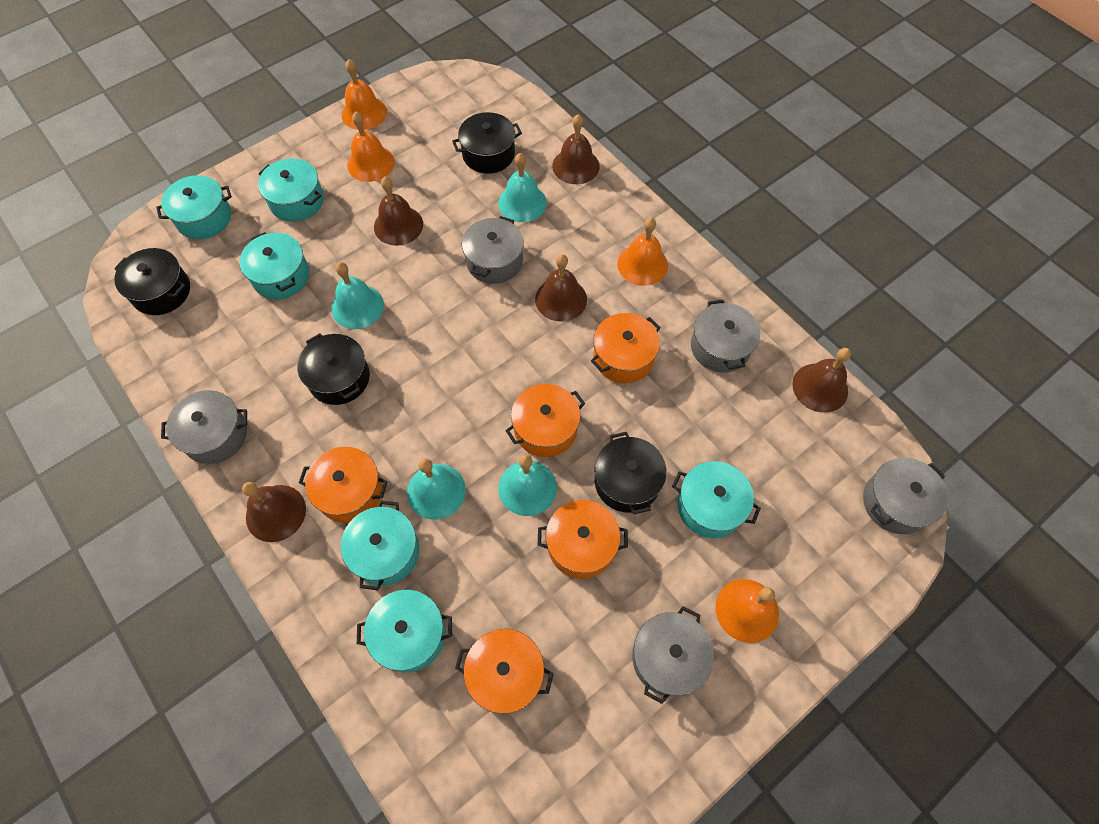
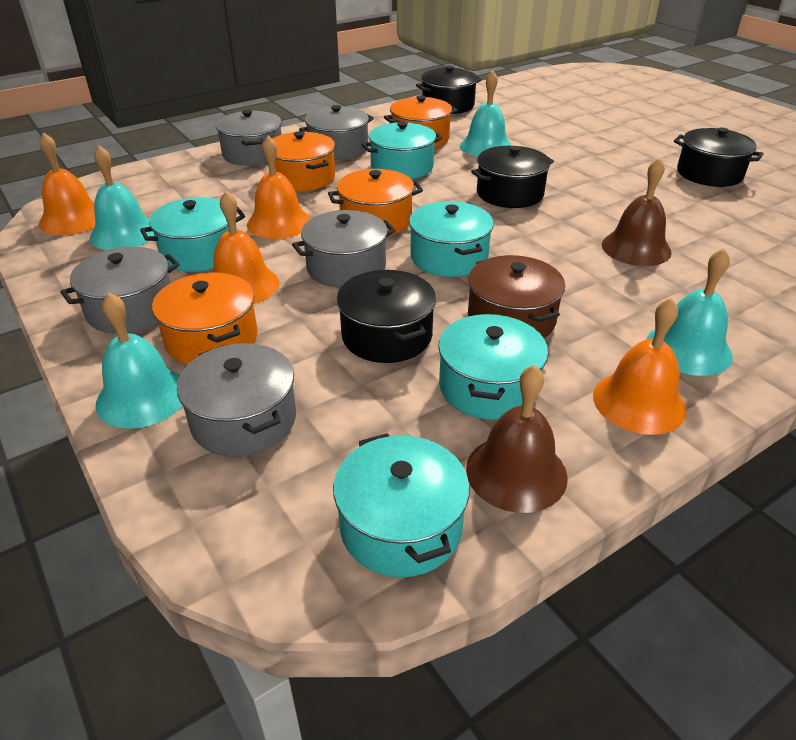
brown bell: [242,482,306,542] [374,177,423,246] [535,254,587,322] [552,114,600,184] [792,348,851,413] = 5 -> [466,365,568,513] [602,158,672,266] = 2
brown pot: none = 0 -> [468,255,565,338] = 1
orange pot: [299,447,388,523] [455,629,554,714] [506,384,585,457] [538,500,628,579] [591,313,661,383] = 5 -> [152,272,258,365] [272,131,335,191] [328,169,423,235] [384,95,457,148] = 4
turquoise pot: [156,175,232,239] [239,232,309,299] [258,158,324,222] [341,500,419,590] [357,590,452,673] [672,461,761,538] = 6 -> [140,197,245,272] [333,433,470,577] [361,122,443,179] [409,201,494,277] [438,314,548,420] = 5

